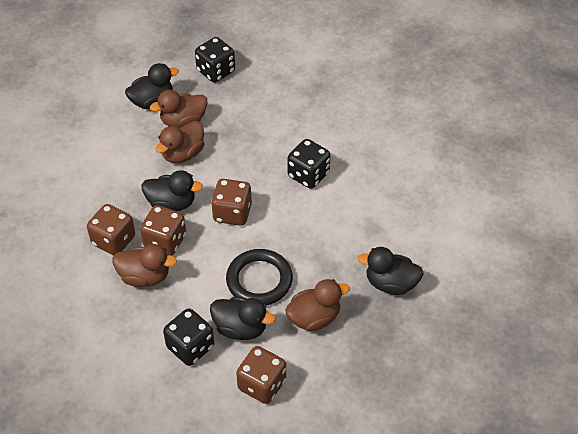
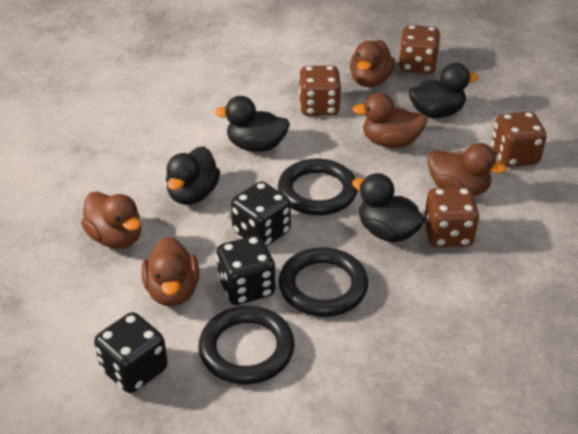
black ring: [226,249,293,306] = 1 -> [198,306,295,385] [278,158,358,215] [278,247,368,317] = 3
brown duck: [112,244,177,287] [150,90,207,127] [155,121,204,163] [285,279,350,332] = 4 -> [81,192,141,249] [142,237,199,306] [350,40,395,87] [353,92,428,148] [427,143,507,196] = 5

